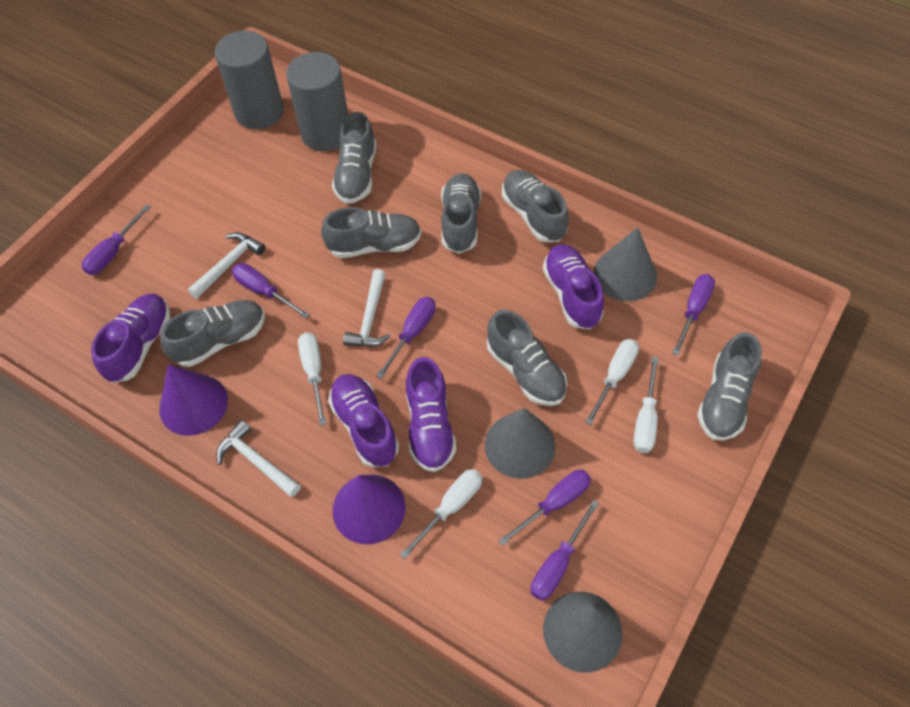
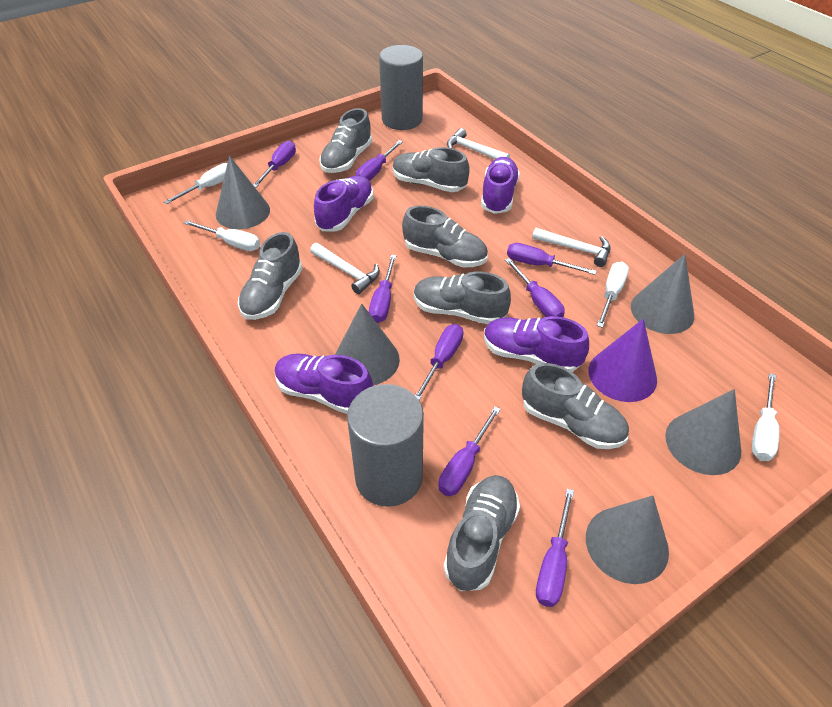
grey cone: [485,408,555,479] [543,592,623,673] [593,227,657,301] = 3 -> [216,156,270,229] [335,304,400,385] [586,495,669,584] [631,254,694,334] [665,389,741,475] = 5
purple cone: [159,364,228,436] [333,474,406,544] = 2 -> [589,319,657,402] = 1
purple screwdriver: [82,204,151,275] [232,263,310,319] [376,297,436,379] [498,470,591,546] [531,500,599,601] [672,274,715,356] = 6 -> [253,141,296,188] [356,140,403,181] [369,255,397,323] [415,324,463,400] [438,406,501,496] [505,258,565,317] [507,243,597,275] [536,489,574,607] = 8

